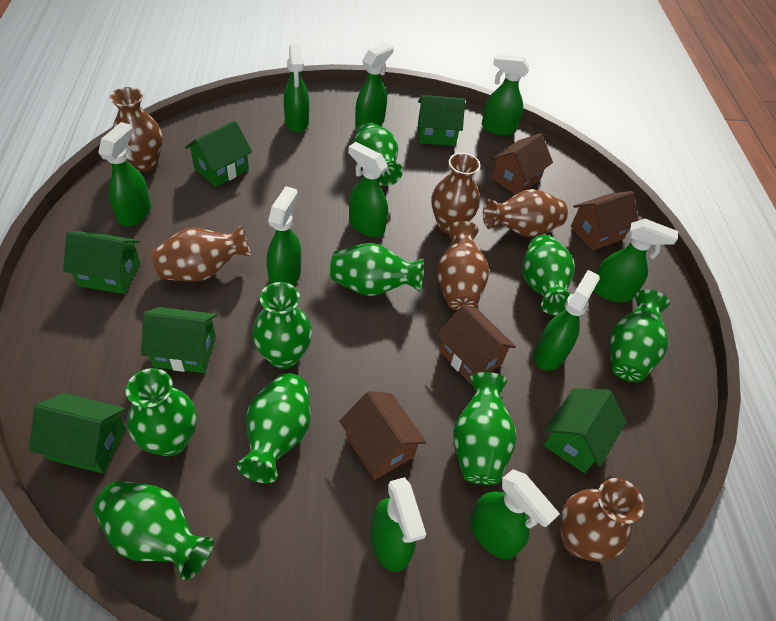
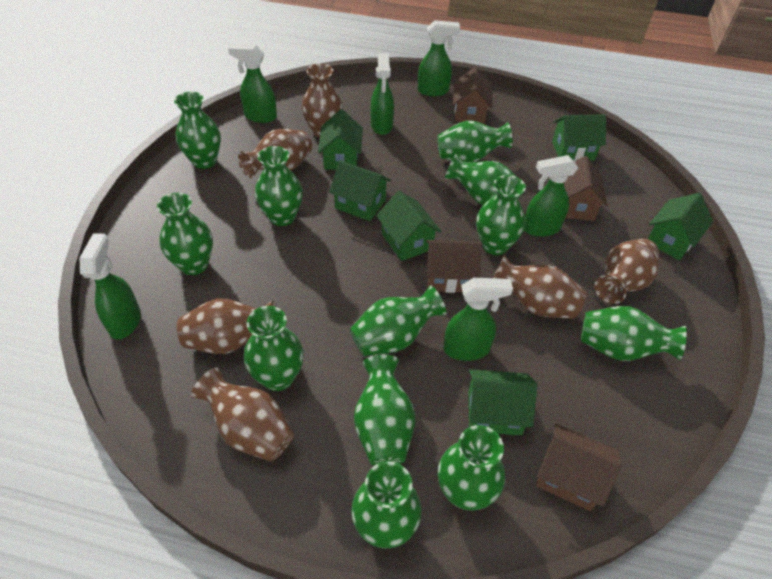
green spray bottle: [98,122,151,226] [267,186,301,285] [284,44,309,133] [348,142,388,237] [355,42,393,128] [371,477,426,572] [470,469,560,559] [482,54,530,136] [534,270,600,371] [594,219,678,302] = 10 -> [80,233,141,339] [228,44,277,123] [371,53,394,135] [418,20,460,96] [444,278,513,361] [524,155,578,237] = 6
green vase: [94,481,214,580] [126,368,197,456] [237,373,311,483] [252,282,312,369] [330,243,424,296] [354,122,403,186] [453,372,517,485] [523,235,575,315] [609,290,670,382] = 9 -> [157,193,213,275] [174,91,221,169] [244,306,304,391] [255,146,303,226] [350,285,447,356] [351,461,422,549] [354,354,416,465] [437,120,512,163] [438,425,505,511] [445,153,521,205] [476,175,526,255] [581,306,687,361] = 12

